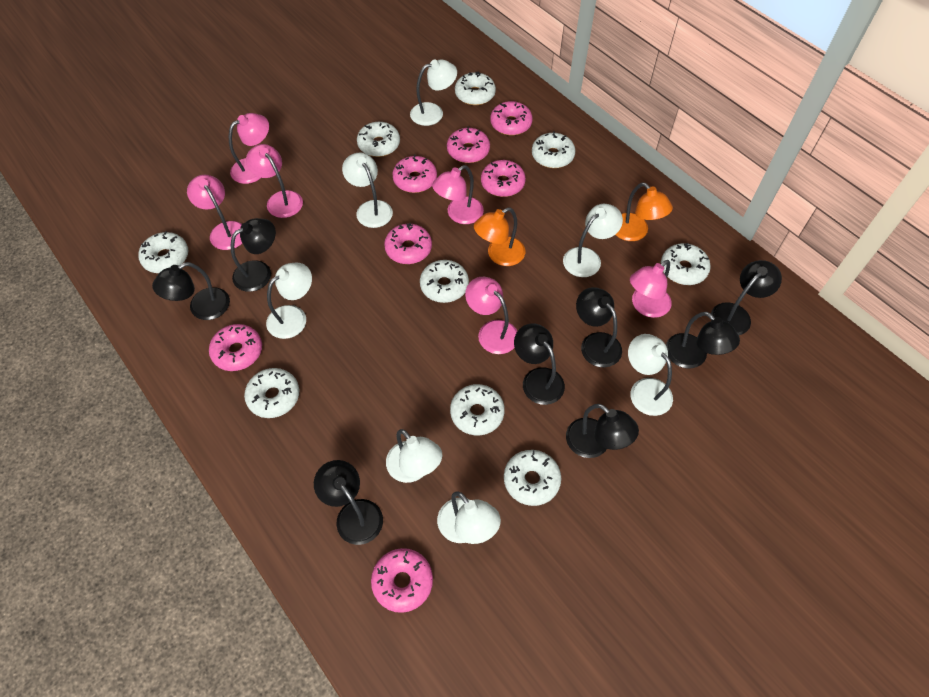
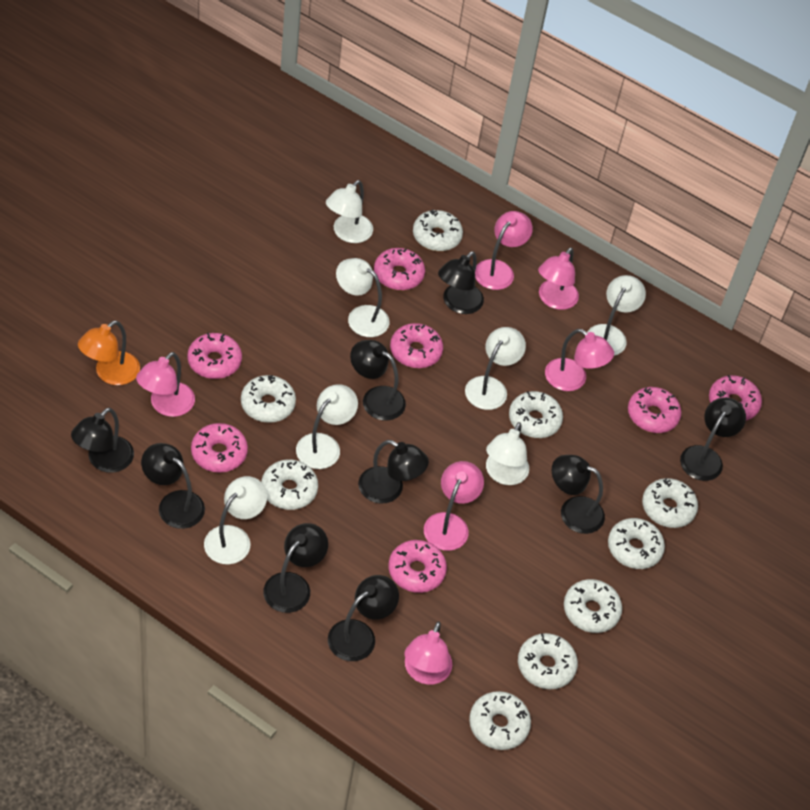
black lamp: [152,262,230,320] [231,218,276,292] [314,460,383,545] [514,323,565,405] [566,404,639,458] [576,287,622,367] [666,312,740,368] [711,260,782,335] = 8 -> [71,408,134,473] [141,443,205,529] [263,523,328,613] [328,575,399,661] [350,340,406,420] [358,440,429,504] [438,251,484,314] [552,455,605,534] [680,397,746,481] = 9
orange lamp: [474,208,525,266] [615,182,673,241] = 2 -> [78,320,140,385] = 1

